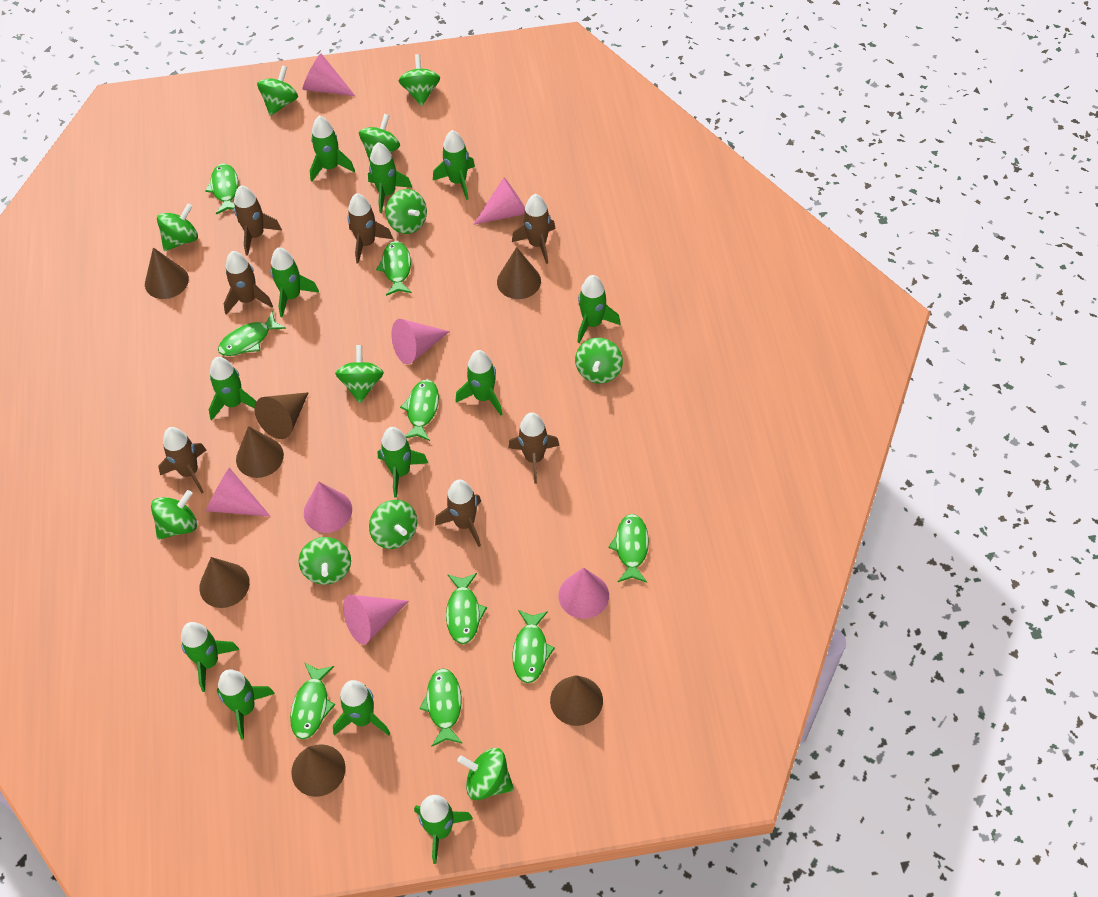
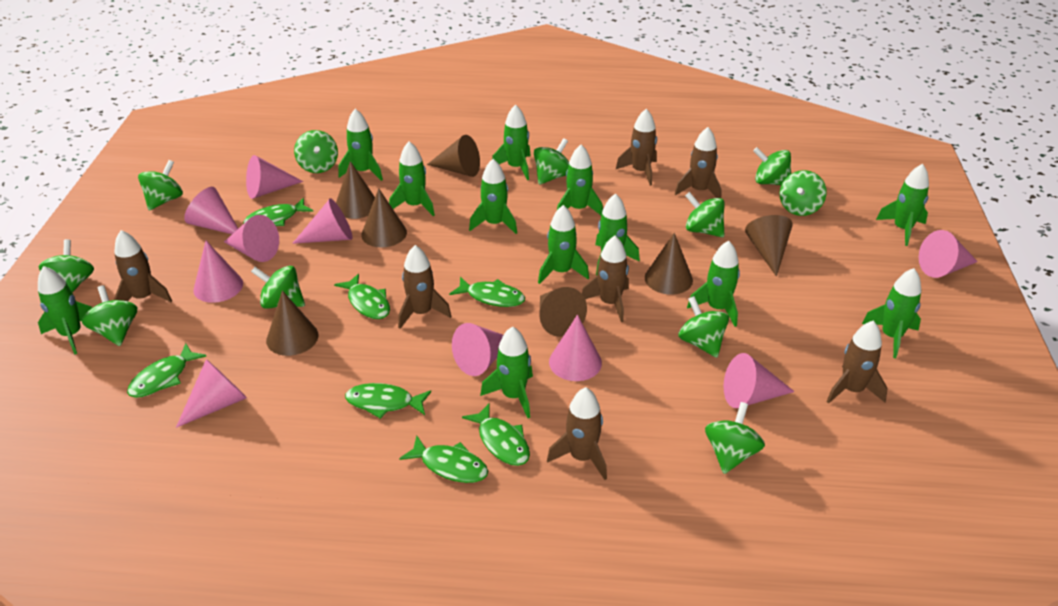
green fish: [205,164,238,214] [218,311,286,356] [290,663,335,739] [376,241,412,296] [400,379,439,441] [419,668,463,747] [446,573,487,644] [513,610,555,683] [608,514,649,583] = 9 -> [127,343,206,398] [243,198,314,226] [334,274,390,319] [345,383,431,419] [399,435,488,483] [449,277,525,307] [462,403,530,466] = 7
pink cone: [206,468,271,517] [302,54,355,96] [304,481,352,533] [343,595,409,645] [391,319,450,364] [473,177,525,225] [558,567,609,619] = 7 -> [176,359,247,428] [184,187,239,234] [193,241,243,303] [224,215,279,262] [246,155,303,199] [292,198,352,244] [452,323,503,376] [549,315,602,381] [723,353,795,408] [919,230,978,278] = 10

